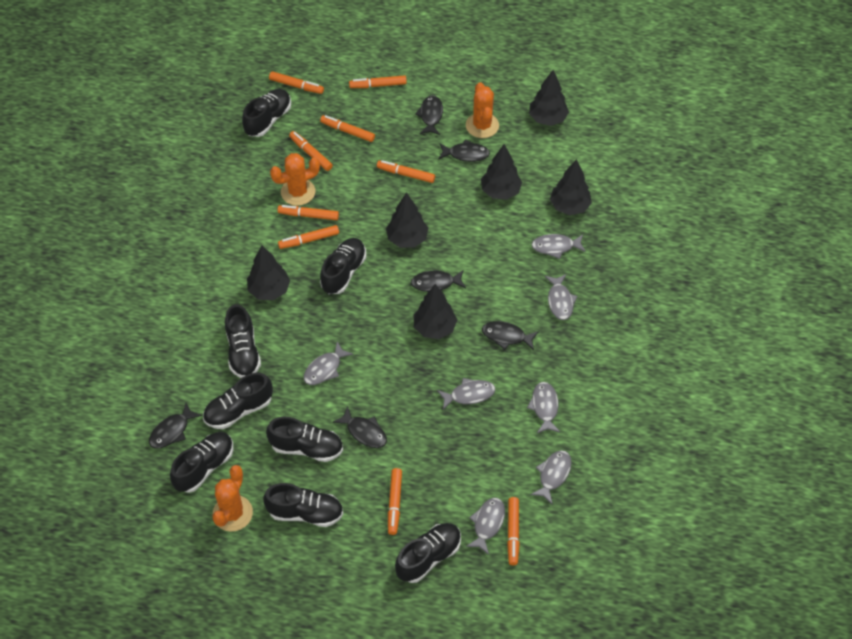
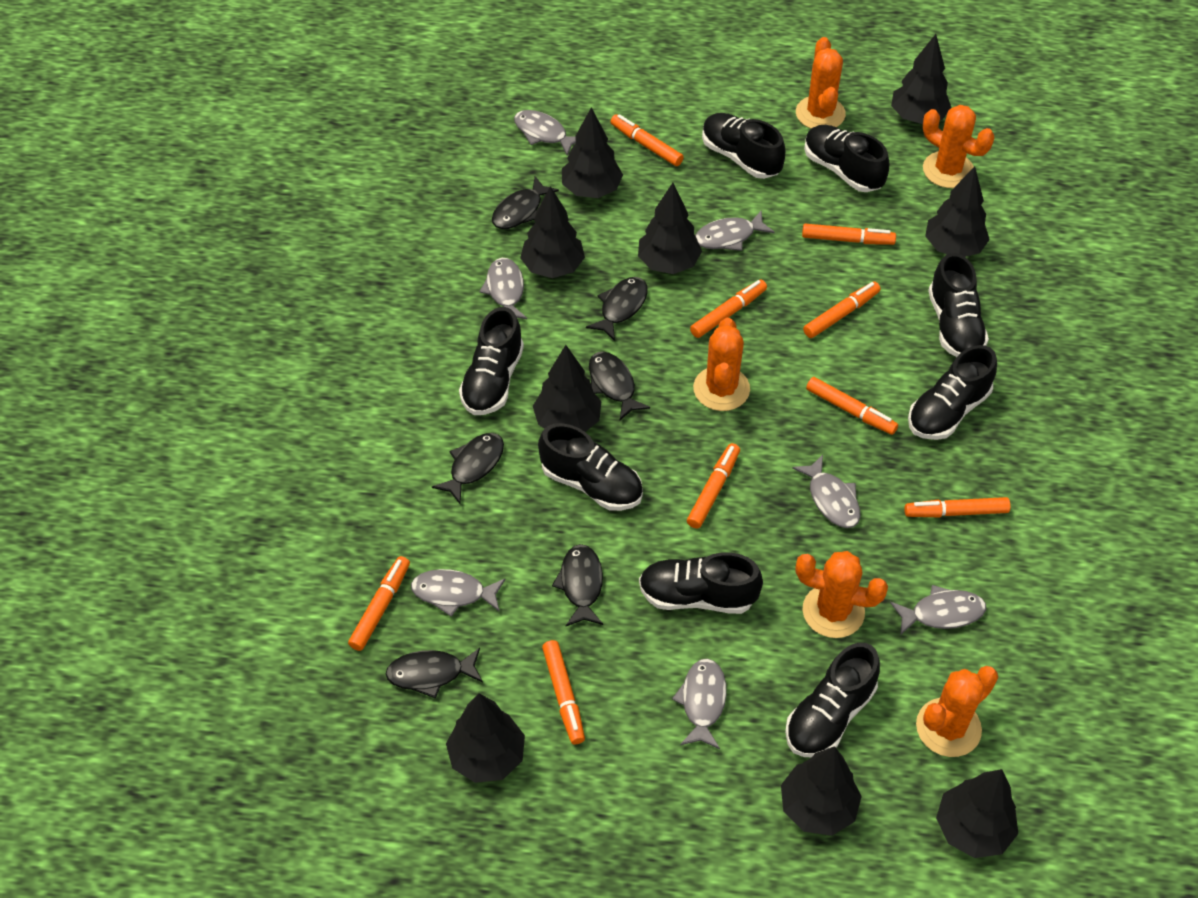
black tree: [247,245,290,300] [386,192,428,248] [414,284,457,339] [481,144,522,200] [529,70,569,126] [550,159,592,215] = 6 -> [446,693,525,783] [520,186,585,278] [533,345,602,432] [562,107,623,198] [638,183,702,274] [781,746,862,836] [891,34,952,124] [925,166,990,257] [936,769,1018,858] = 9
orange cactus: [212,465,253,532] [270,153,320,206] [466,82,499,138] = 3 -> [693,318,750,411] [796,37,846,129] [796,551,888,638] [916,666,998,757] [923,105,994,188] = 5

